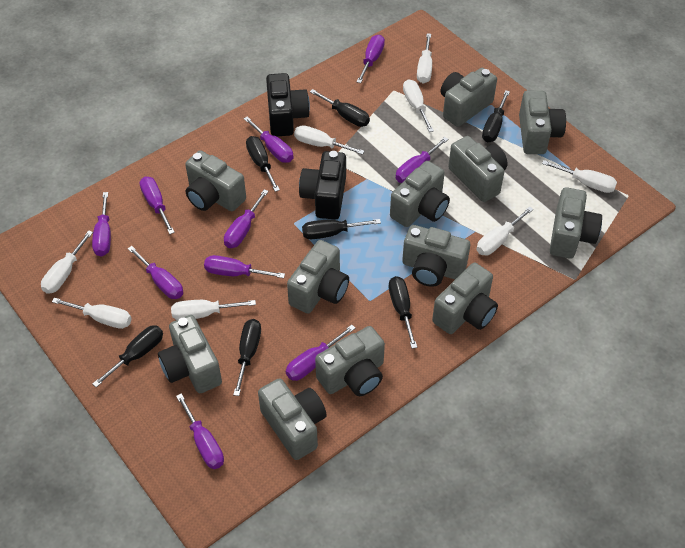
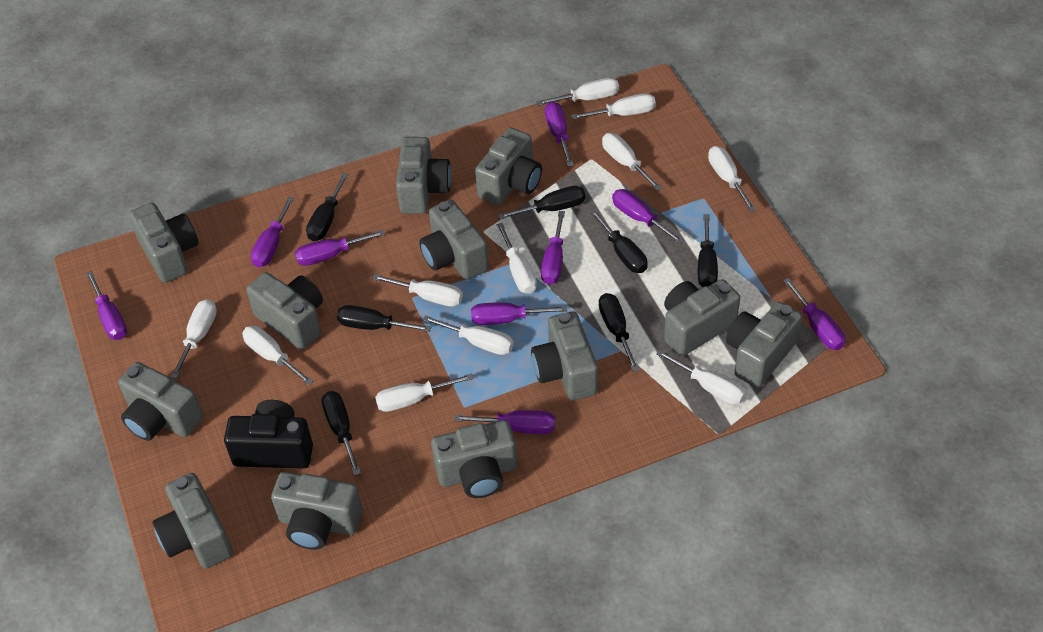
black camera: [266,73,310,136] [299,151,346,220] = 2 -> [224,400,313,469] = 1
purple screwdriver: [92,192,111,256] [128,246,183,299] [139,176,175,234] [176,393,224,469] [204,255,285,278] [224,189,269,248] [244,116,293,163] [286,325,355,381] [357,35,385,83] [396,137,448,183] = 10 -> [86,271,127,340] [251,197,294,268] [295,230,385,266] [454,410,555,434] [471,302,567,325] [541,211,565,285] [545,102,573,166] [612,189,684,244] [783,278,845,350] = 9
white screwdriver: [41,230,93,294] [52,298,132,329] [171,300,256,320] [294,125,364,155] [403,79,434,132] [417,33,432,83] [477,206,534,256] [542,160,617,193] = 8 -> [171,299,217,379] [242,325,313,385] [372,274,463,307] [375,373,473,412] [422,315,514,355] [496,223,537,294] [536,78,619,106] [571,93,656,120] [602,133,662,190] [656,350,746,405] [708,146,756,211] = 11

